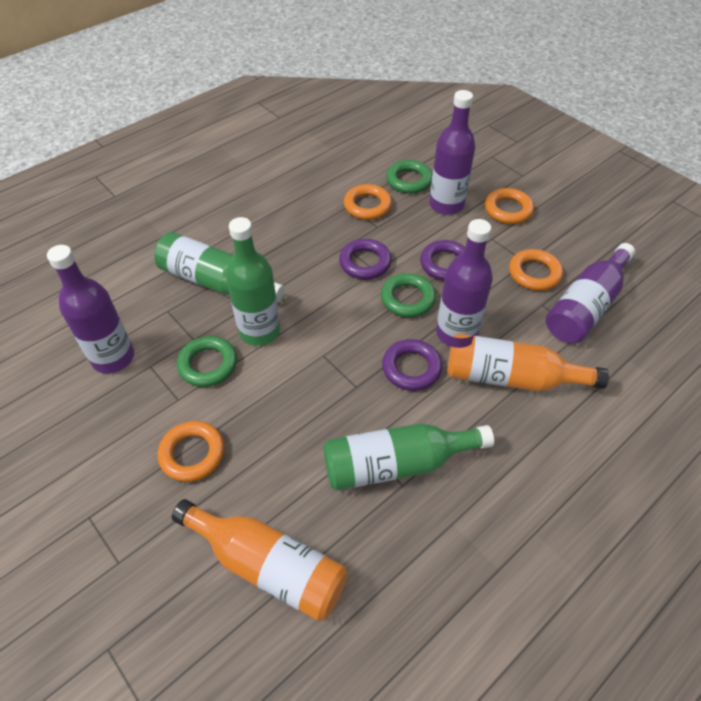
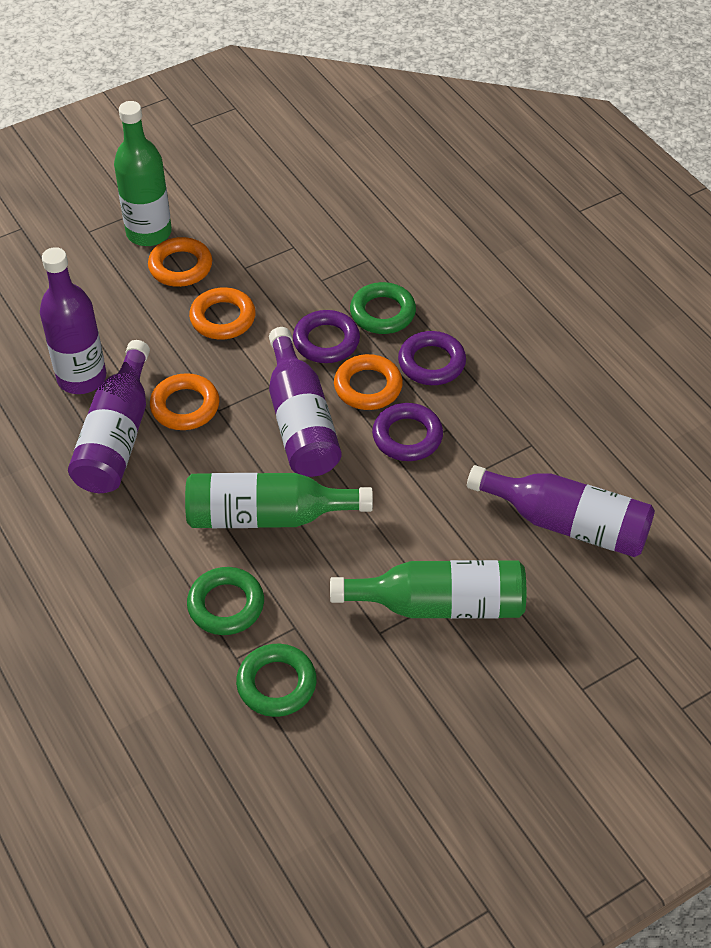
orange bottle: [172,499,347,621] [447,334,609,391] = 2 -> none = 0

